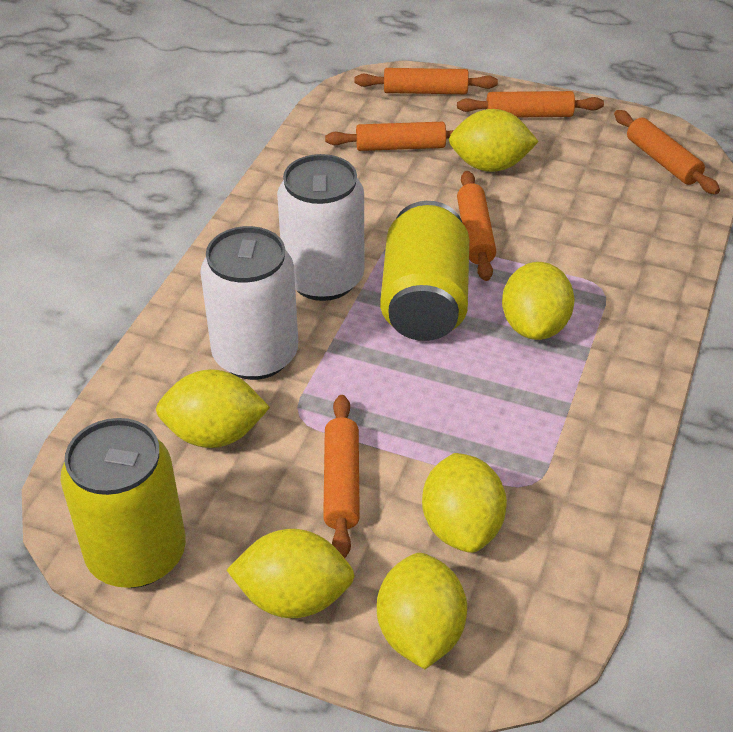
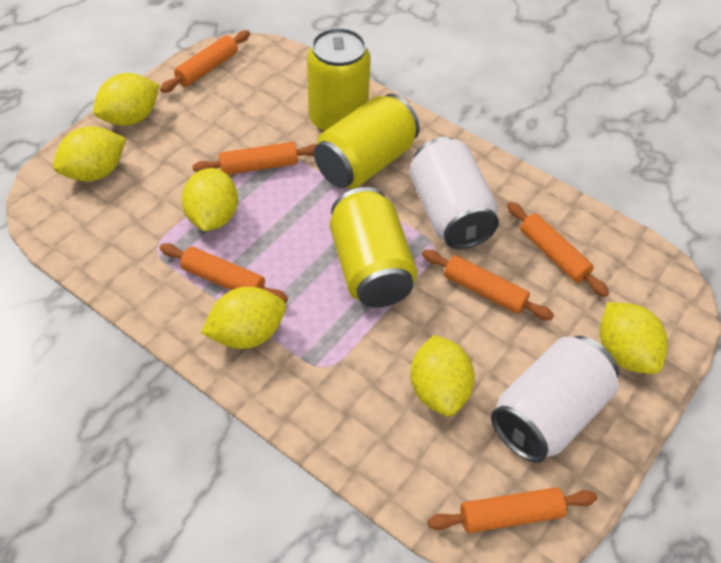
yellow can: [61,418,186,588] [380,201,469,341] = 2 -> [307,28,371,132] [314,94,420,189] [330,187,418,308] = 3

